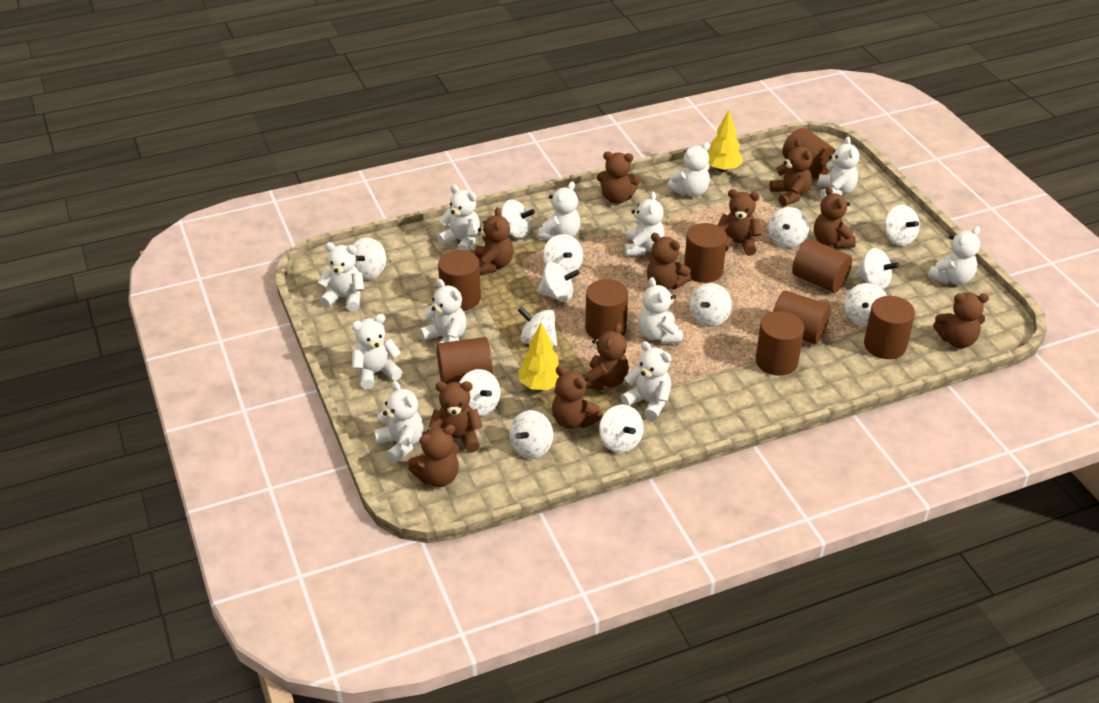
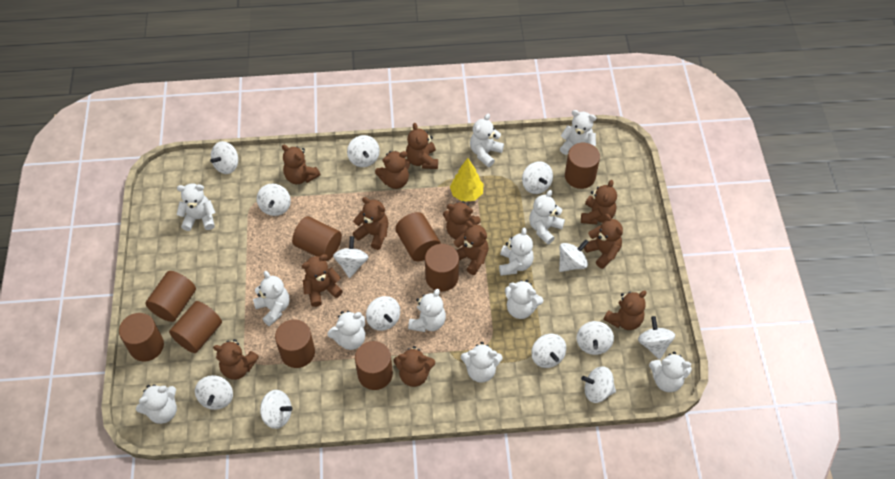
brown teddy bear: [408,425,459,487] [429,381,483,453] [474,207,514,274] [552,366,603,429] [583,323,629,390] [597,151,640,204] [647,233,691,289] [717,189,762,256] [770,139,813,206] [814,186,856,248] [933,293,989,348] = 11 -> [213,339,259,380] [282,144,320,184] [302,254,343,307] [352,197,389,250] [375,151,410,189] [394,346,435,387] [406,123,438,169] [443,201,481,239] [454,221,489,275] [581,180,617,224] [584,214,623,269] [603,291,646,330] = 12
yellow tree: [518,323,560,390] [708,110,743,172] = 2 -> [450,158,484,202] = 1

